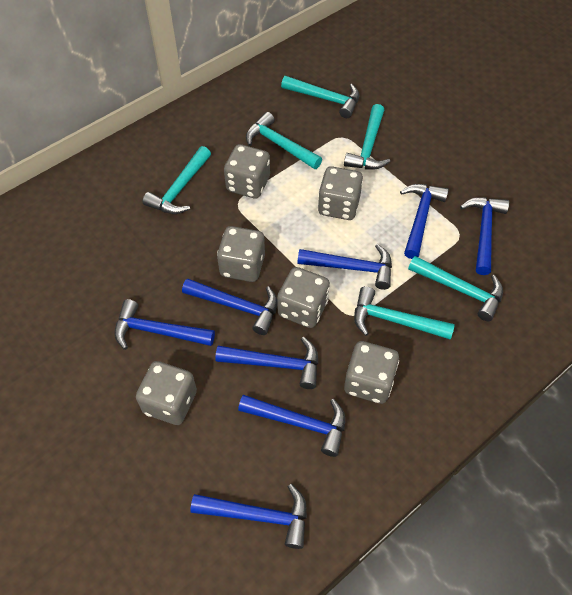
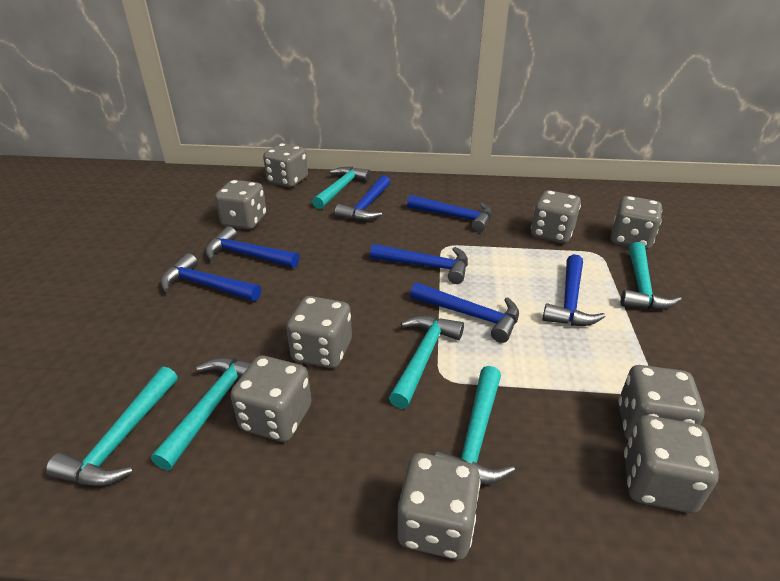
blue hammer: [114,299,215,350] [182,278,278,335] [190,484,307,549] [215,337,318,389] [238,395,345,457] [297,244,392,290] [400,184,449,259] [460,197,509,275] = 8 -> [161,253,261,301] [206,226,299,268] [335,175,390,221] [370,244,468,284] [407,195,492,232] [410,282,519,343] [543,254,605,326] = 7
grey dice: [136,361,197,425] [217,226,265,282] [224,144,270,198] [277,267,330,328] [318,166,363,220] [344,341,399,404] = 6 -> [215,180,267,229] [230,356,311,442] [263,143,308,187] [286,296,352,368] [397,453,481,560] [531,190,581,243] [611,196,662,250] [618,365,704,440] [624,415,719,513] = 9

